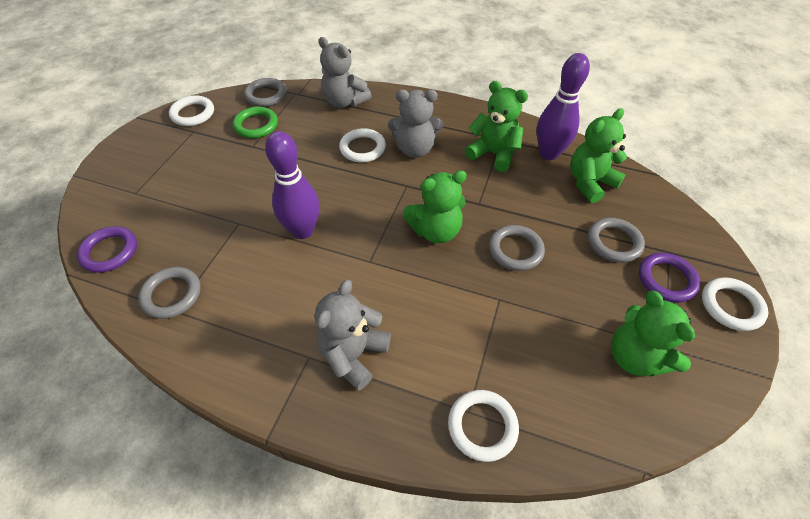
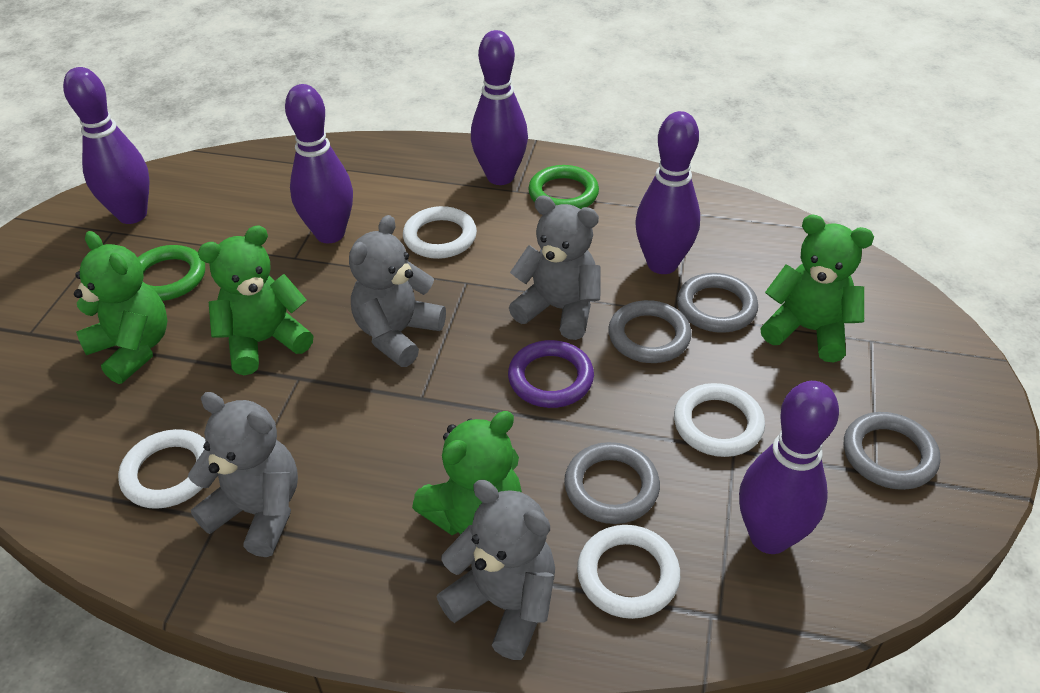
green ring: [232,107,278,138] = 1 -> [137,245,205,301] [528,165,599,209] = 2
grey teddy bear: [315,280,391,391] [319,37,372,108] [388,90,443,158] = 3 -> [188,392,298,557] [349,215,446,367] [437,480,555,660] [509,195,601,340] = 4
purple bowling pin: [265,131,320,239] [537,53,590,160] = 2 -> [63,67,149,224] [285,84,353,243] [471,30,528,185] [635,111,700,274] [739,381,839,554] = 5
purple ring: [77,226,137,273] [639,253,701,303] = 2 -> [508,340,594,408] = 1

